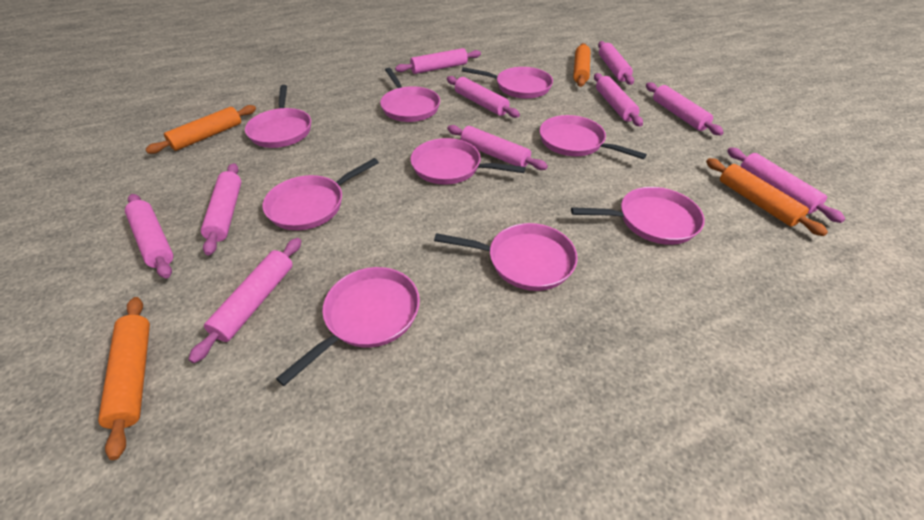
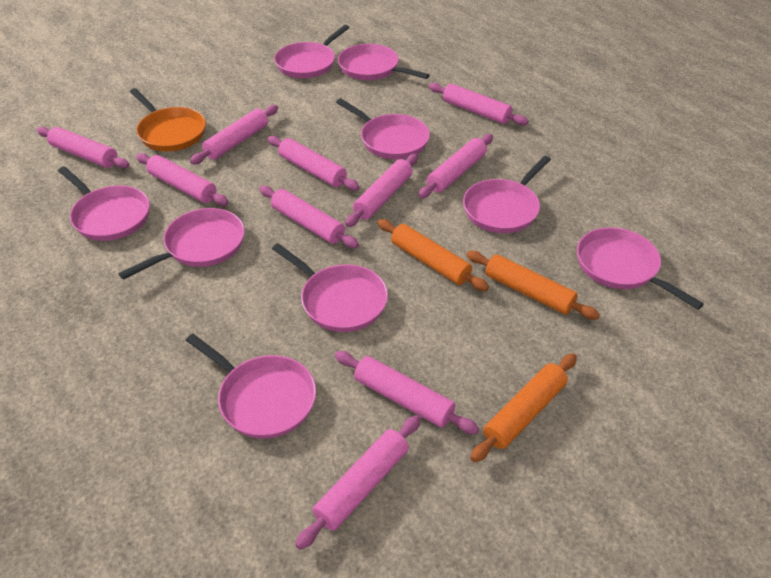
orange pan: none = 0 -> [130,88,206,151] = 1
orange rolling pin: [98,297,150,460] [145,105,256,154] [573,43,590,87] [706,158,828,236] = 4 -> [378,219,489,291] [466,251,600,320] [470,353,577,462] = 3

